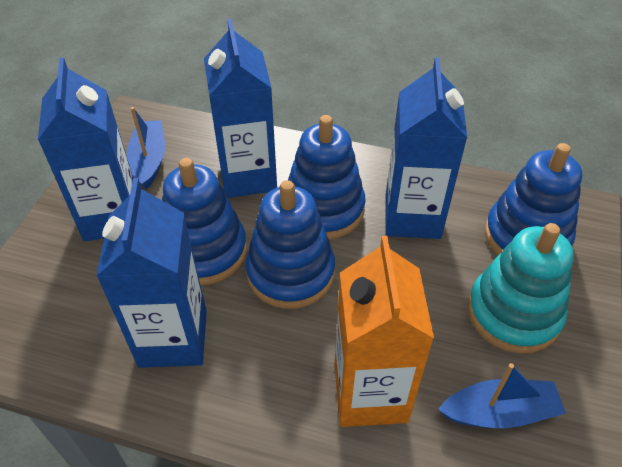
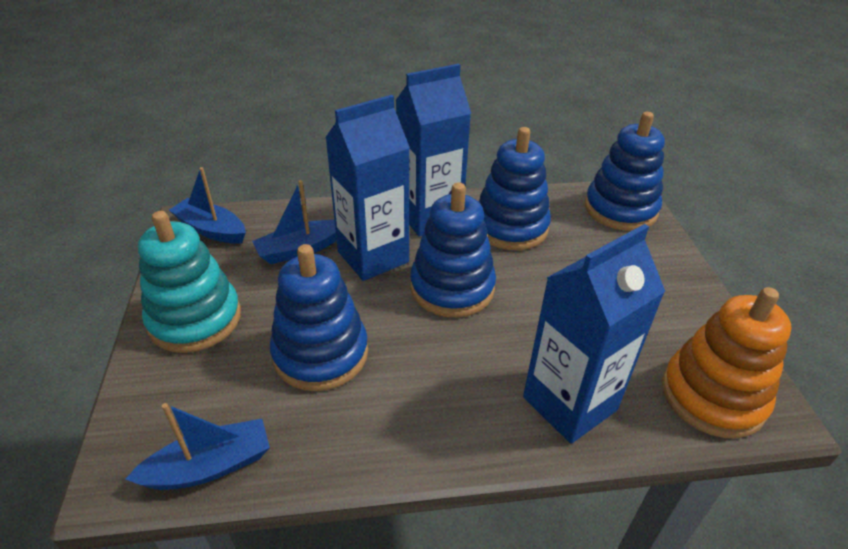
blue boat: [127,107,165,189] [438,363,566,428] = 2 -> [125,403,270,490] [169,167,246,244] [252,180,337,264] = 3
blue carton: [38,58,133,241] [96,178,207,368] [204,19,277,198] [385,57,467,239] = 4 -> [325,95,410,281] [395,64,471,237] [523,224,665,444] = 3
orange carton: [334,236,434,427] = 1 -> none = 0
orange stacking toy: none = 0 -> [662,287,791,438] = 1

